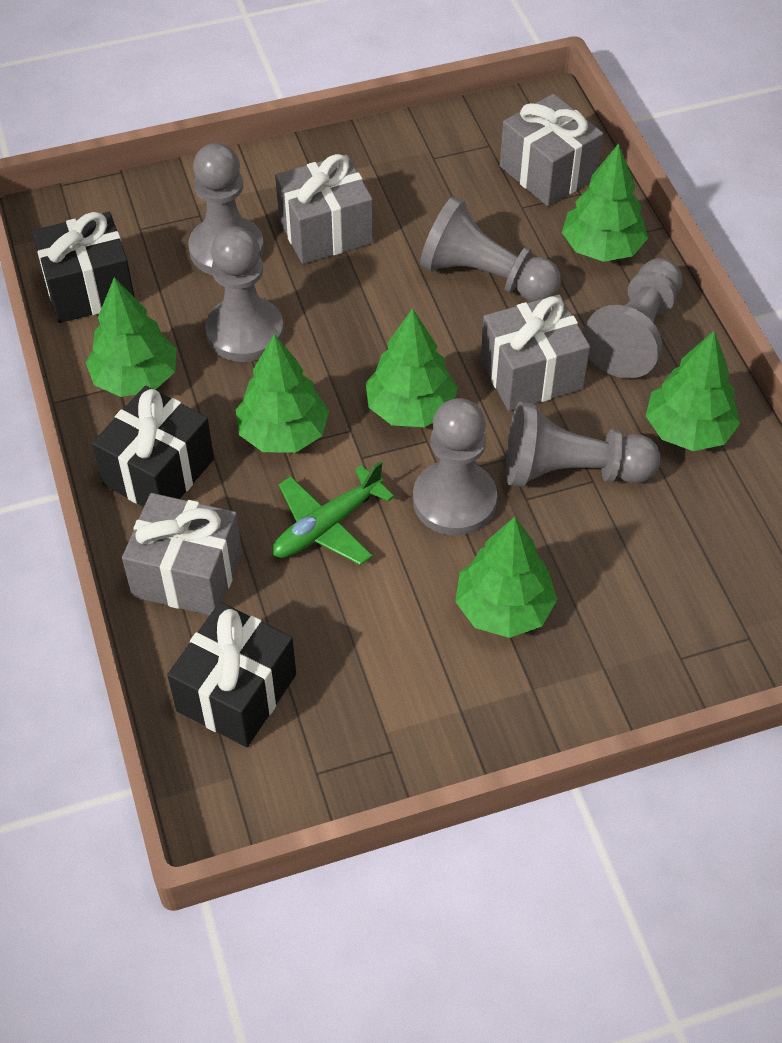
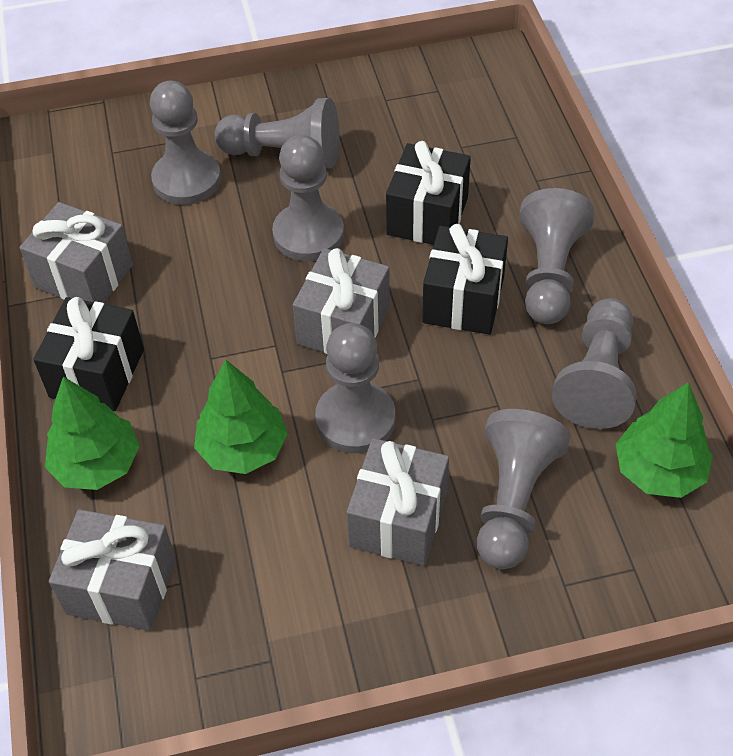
green plane: [272,461,394,565] = 1 -> none = 0
green tree: [85,277,177,397] [236,334,329,453] [366,308,458,427] [455,517,558,638] [562,143,648,262] [646,331,740,451] = 6 -> [45,377,140,490] [194,360,288,474] [616,382,713,498] = 3
grey pawn: [188,143,264,275] [205,227,284,362] [413,398,497,536] [420,196,561,302] [506,402,661,487] [582,258,682,379] = 6 -> [150,81,221,205] [215,98,339,168] [272,135,344,261] [315,323,395,453] [477,409,570,569] [519,188,594,324] [552,298,637,429] = 7

